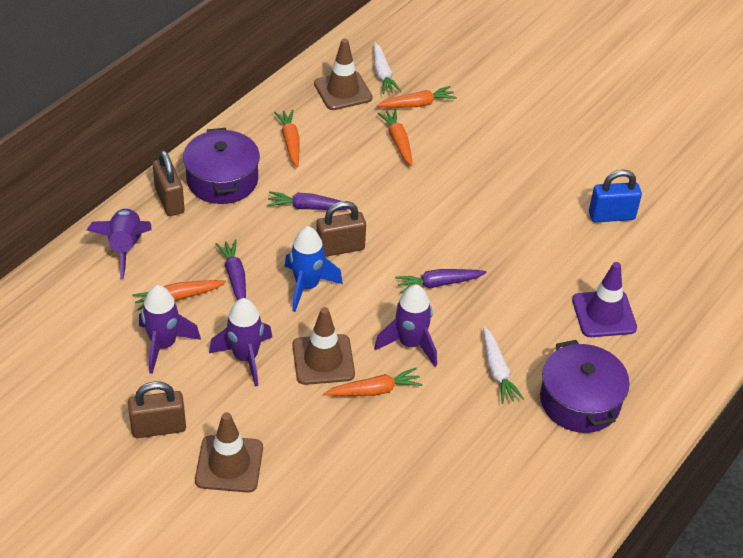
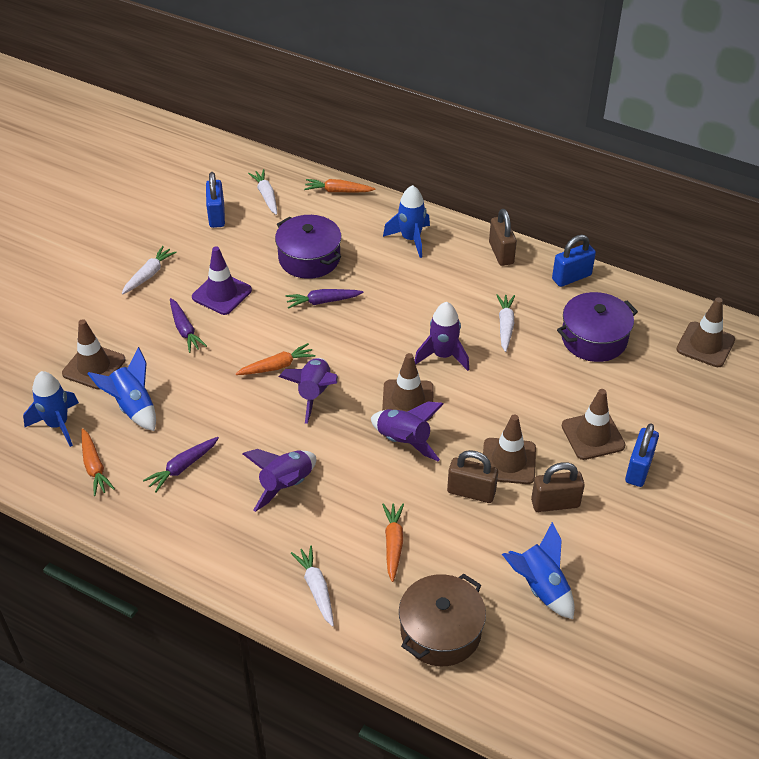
blue padlock: [589,169,642,222] = 1 -> [206,172,225,228] [552,235,596,287] [625,423,659,487] = 3
blue rocket: [285,226,343,312] = 1 -> [23,371,79,447] [87,347,156,431] [383,185,430,258] [502,522,575,619] = 4
brown pot: none = 0 -> [399,573,486,666] = 1
brown traffic cone: [195,412,263,493] [293,307,355,385] [314,39,373,110] = 3 -> [62,319,125,390] [382,353,434,420] [482,414,536,484] [562,389,626,460] [676,297,735,367] = 5
orange carrot: [132,280,226,311] [274,110,300,167] [324,368,423,396] [377,86,457,108] [378,109,413,166] = 5 -> [81,428,115,496] [236,343,316,375] [304,179,375,193] [382,503,404,582] = 4
white carrot: [374,42,401,94] [483,327,524,404] = 2 -> [122,246,177,295] [248,169,277,215] [291,546,334,627] [497,294,515,352] = 4

